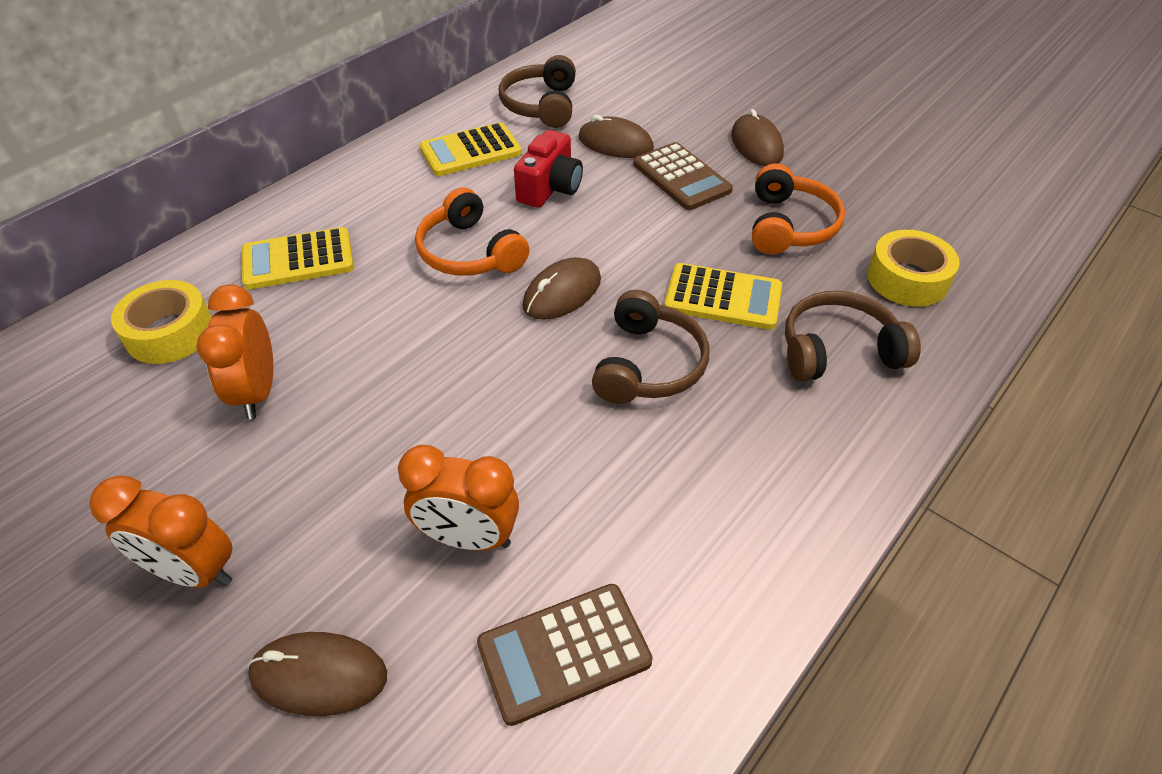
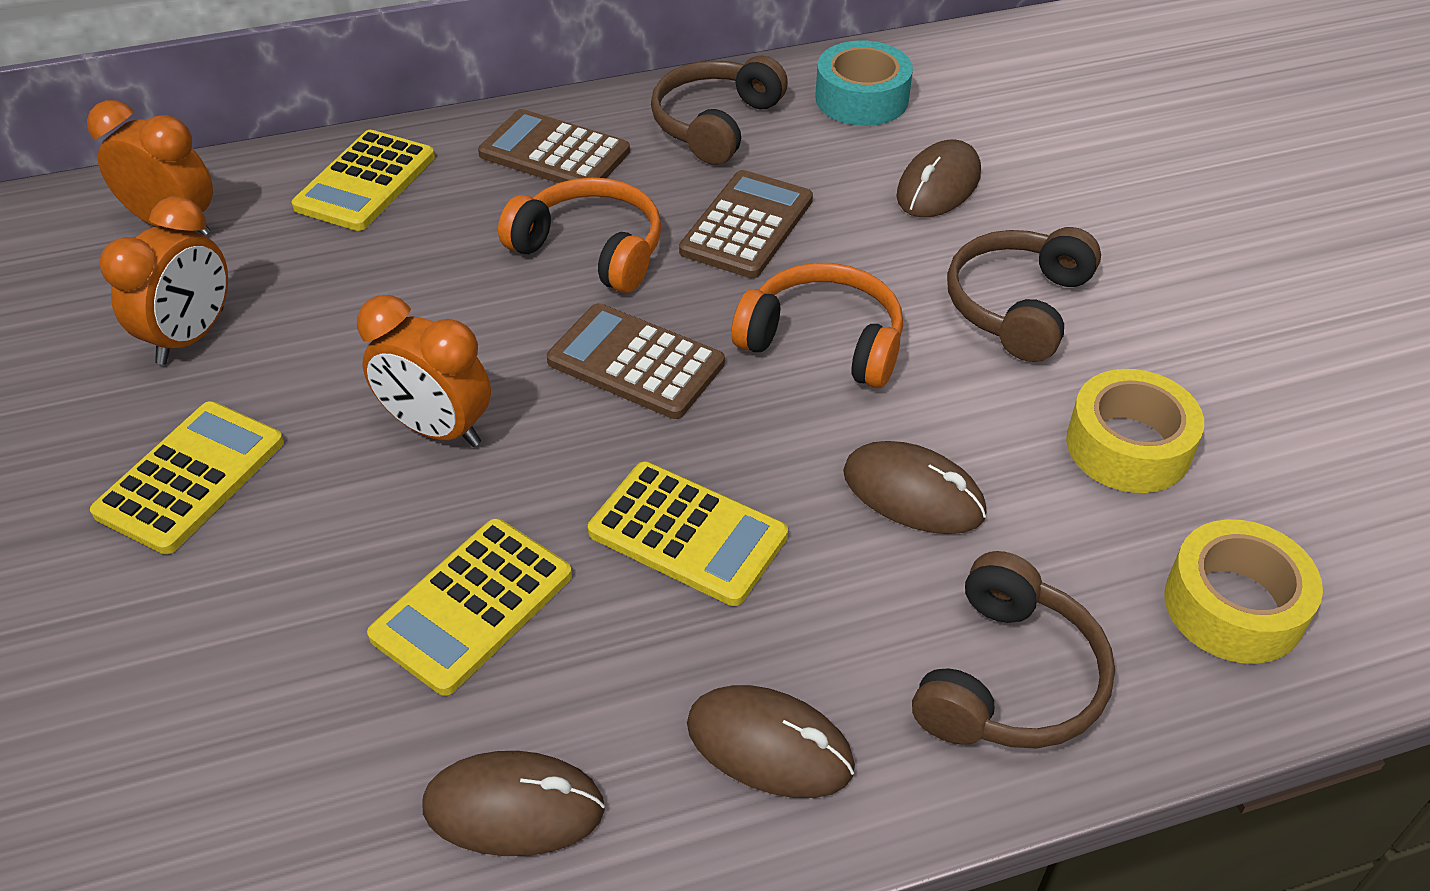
brown calculator: [477,584,653,726] [633,142,733,210] = 2 -> [478,109,630,183] [547,303,725,419] [679,170,813,278] = 3
red camera: [514,130,583,208] = 1 -> none = 0
turquoise tape: none = 0 -> [815,41,913,126] = 1
yellow calculator: [242,227,354,289] [420,122,522,176] [664,263,782,330] = 3 -> [90,401,284,554] [292,130,435,231] [367,518,572,696] [588,461,788,606] = 4

